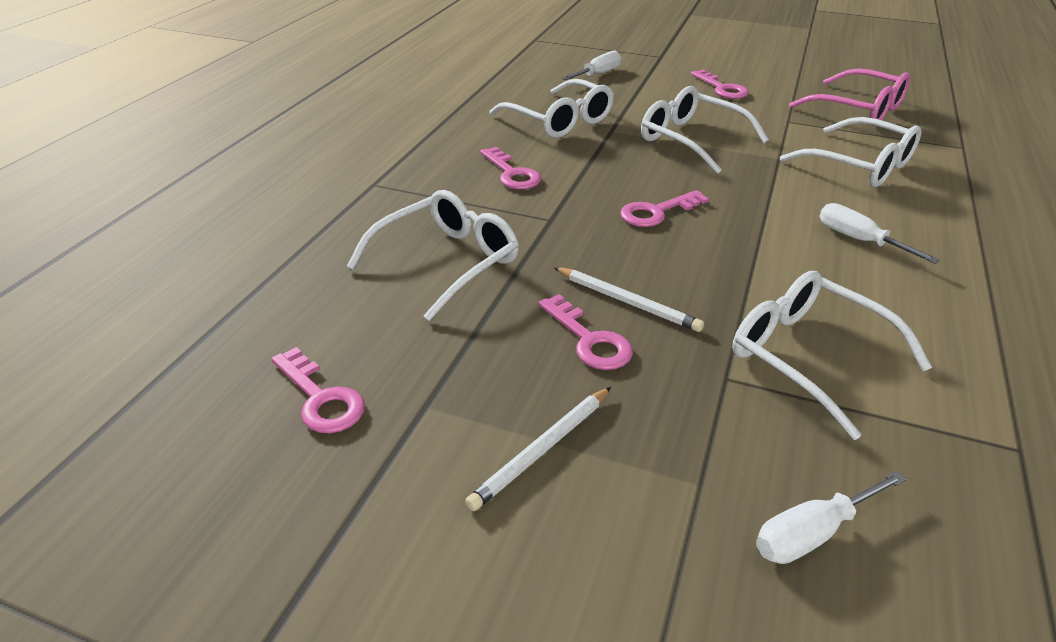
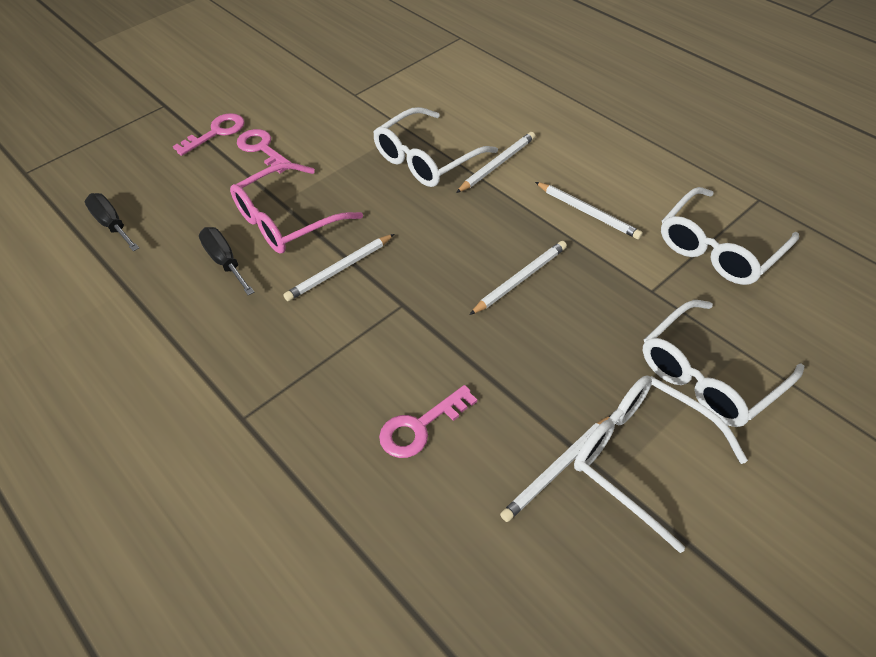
black screwdriver: none = 0 -> [85,193,139,252] [199,227,254,295] = 2
pink key: [271,347,365,433] [480,147,541,189] [539,294,633,370] [620,190,709,227] [691,70,749,99] = 5 -> [173,113,245,156] [237,129,292,173] [379,385,477,458] = 3
white glasses: [347,190,519,321] [489,79,614,138] [641,86,769,174] [732,271,932,440] [780,117,922,187] = 5 -> [373,107,498,187] [574,375,748,553] [643,300,804,427] [661,187,799,285] = 4
white pencil: [465,387,611,511] [554,267,704,332] = 2 -> [283,234,394,301] [456,132,535,193] [470,241,567,315] [500,415,611,522] [535,182,643,239] = 5
white screwdriver: [562,50,622,80] [756,471,907,564] [819,203,940,264] = 3 -> none = 0

